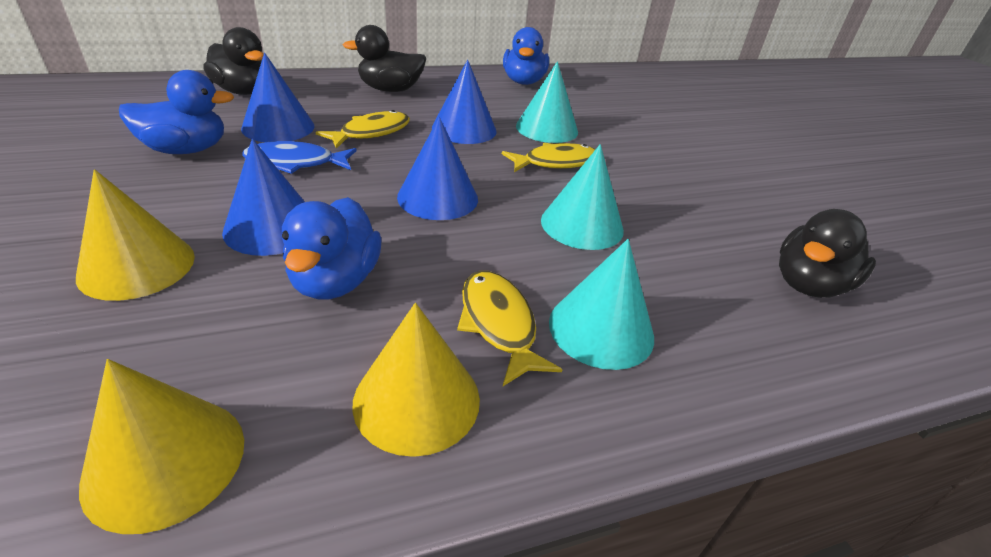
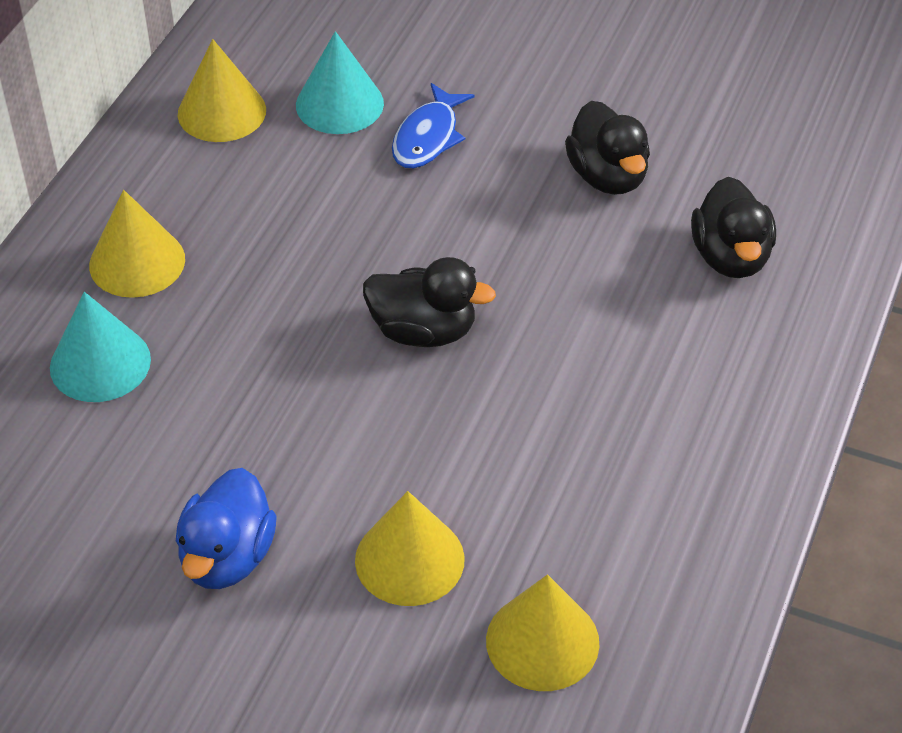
blue cone: [222,139,305,256] [241,53,315,142] [397,117,478,220] [432,60,497,144] = 4 -> none = 0
blue duck: [119,70,234,154] [282,197,381,300] [503,27,549,85] = 3 -> [176,468,277,589] = 1
turquoise cone: [516,61,578,143] [541,144,624,250] [549,239,654,370] = 3 -> [50,292,151,402] [296,31,384,134] = 2
yellow cone: [76,169,195,301] [79,359,244,534] [352,303,480,457] = 3 -> [89,190,185,298] [178,39,266,142] [355,491,465,606] [486,574,600,691] = 4
yellow fish: [315,110,410,149] [457,271,562,386] [502,143,596,172] = 3 -> none = 0

